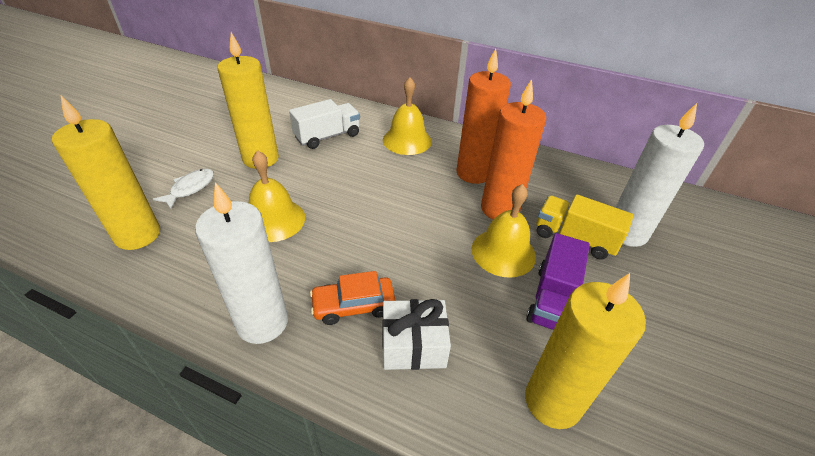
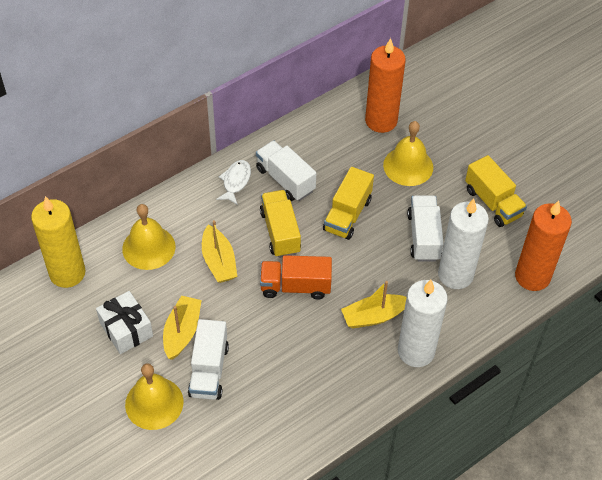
orange car: [310,271,396,325] = 1 -> none = 0
orange truck: none = 0 -> [260,255,332,300] = 1
purple truck: [526,233,590,330] = 1 -> none = 0
white truck: [289,99,360,149] = 1 -> [188,319,229,400] [256,140,316,201] [407,195,444,262] = 3
yellow boat: none = 0 -> [163,295,201,360] [202,220,237,283] [341,281,407,328] = 3
yellow candle: [52,96,160,250] [217,32,279,169] [525,273,646,429] = 3 -> [31,196,85,288] = 1
yellow truck: [537,194,634,260] = 1 -> [260,190,301,258] [323,167,374,240] [465,155,527,227] = 3

